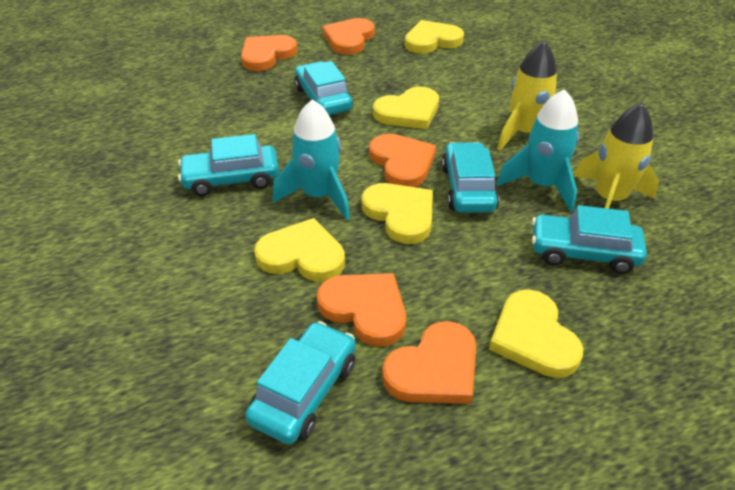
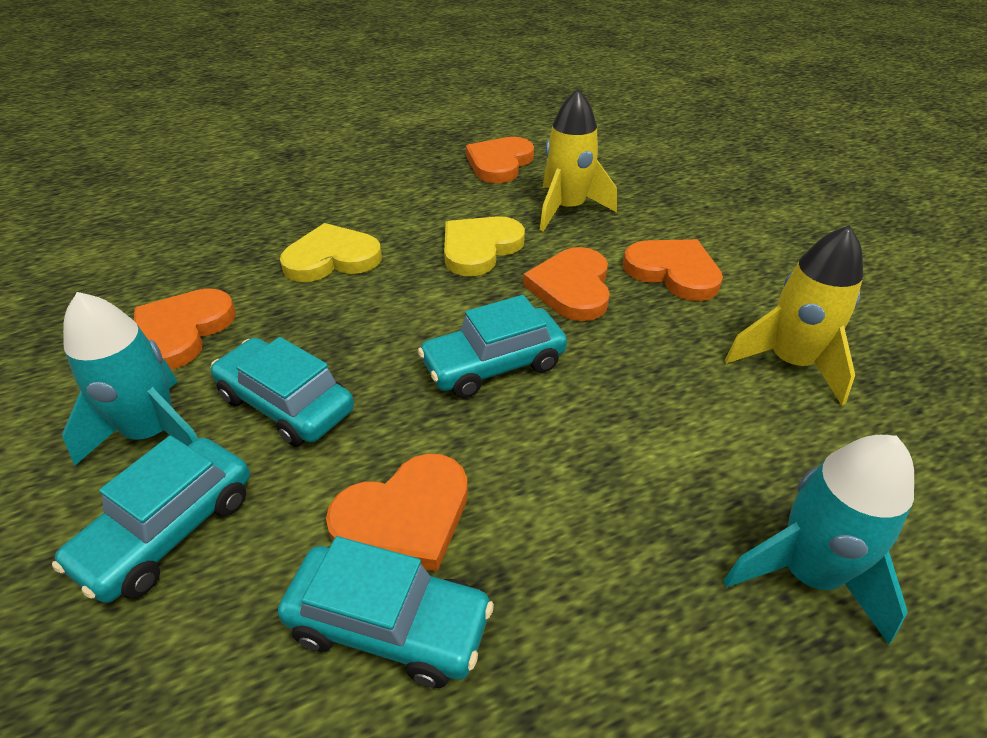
turquoise car: [178,134,279,196] [245,321,356,444] [294,61,353,115] [442,142,499,213] [532,205,647,274] = 5 -> [52,436,250,603] [211,337,354,447] [278,536,494,688] [418,295,567,398] = 4
yellow heart: [254,218,345,281] [362,183,433,244] [373,86,439,129] [405,20,464,54] [489,289,584,378] = 5 -> [280,223,382,282] [444,216,525,276] = 2

